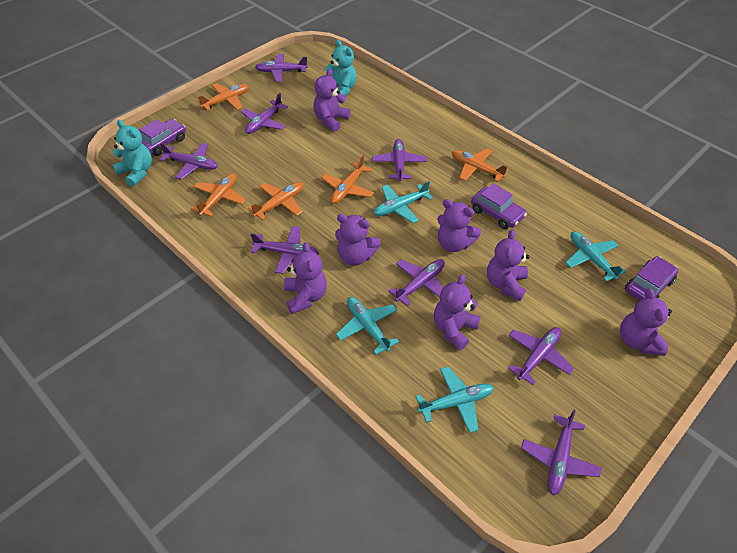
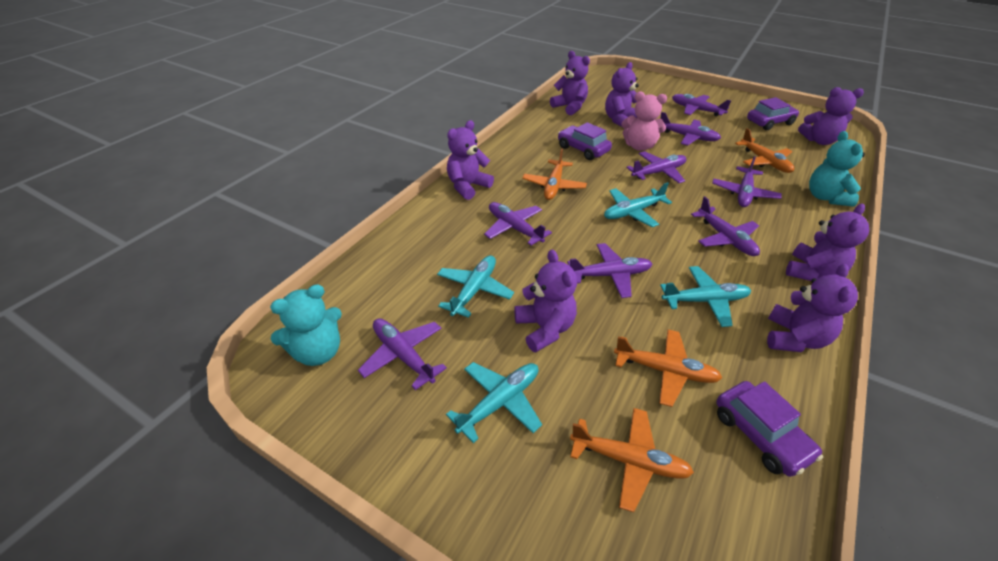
orange plane: [191,173,246,217] [197,83,249,111] [248,182,303,220] [321,155,374,204] [452,148,509,182] = 5 -> [522,149,587,200] [570,408,694,512] [614,329,722,407] [735,128,794,173] = 4
pink teddy bear: none = 0 -> [621,91,667,151] = 1

